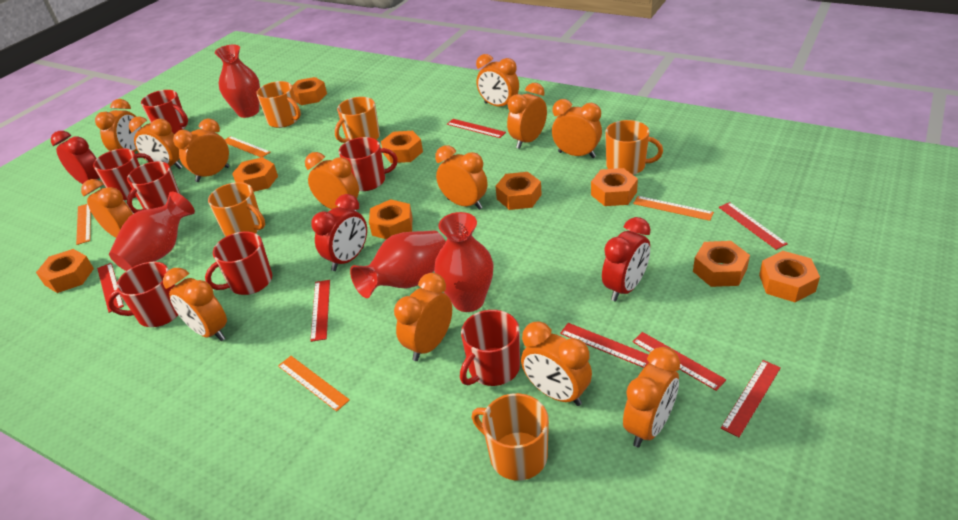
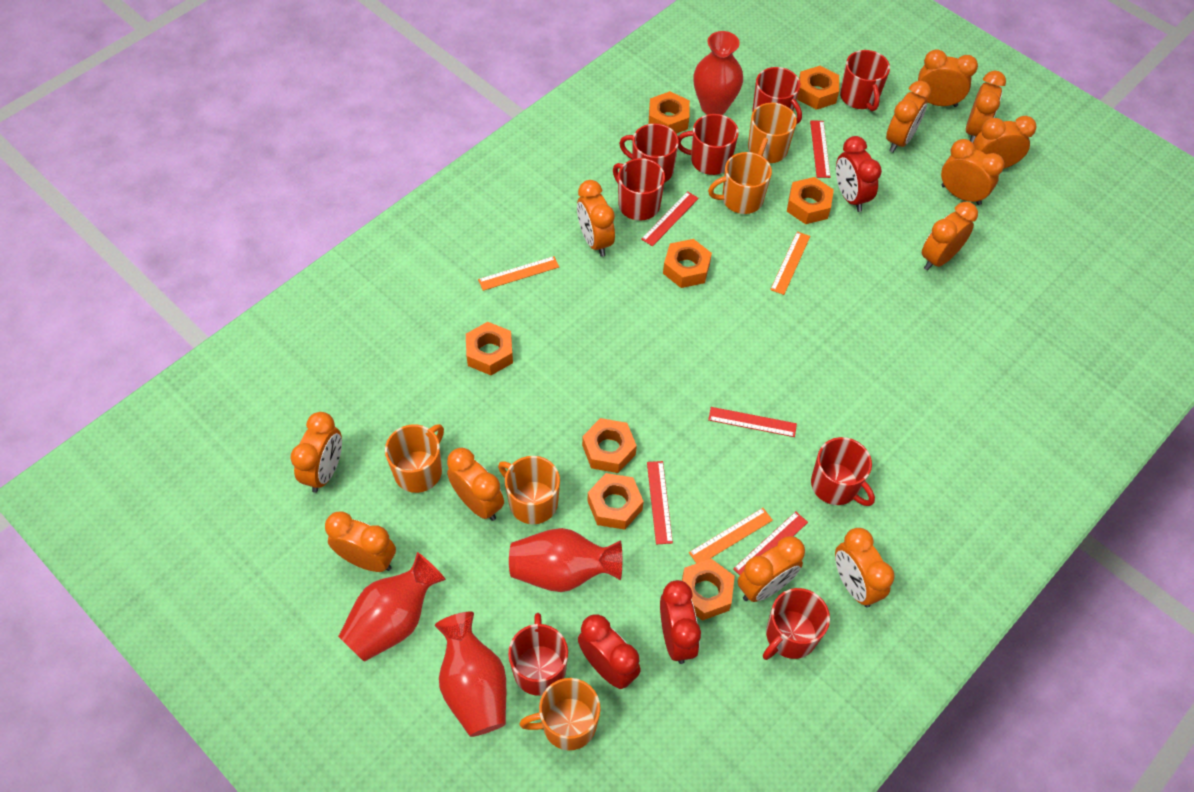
orange clock: [81,179,133,238] [95,99,142,152] [129,116,183,169] [163,268,227,341] [173,118,229,182] [305,152,359,211] [394,273,452,361] [435,145,487,210] [476,54,519,106] [507,83,547,149] [521,321,592,406] [552,99,602,158] [623,347,680,448] = 13 -> [291,412,342,493] [325,512,396,572] [447,448,504,521] [577,180,615,257] [737,536,805,602] [835,528,895,608] [886,81,931,153] [918,49,978,107] [922,202,978,270] [941,139,1004,205] [966,71,1006,143] [973,116,1036,169] = 12
orange nut: [36,249,94,293] [232,157,278,192] [292,77,327,105] [369,199,412,239] [381,131,423,163] [495,172,542,210] [591,168,638,206] [693,241,750,287] [759,251,820,302] = 9 -> [466,322,513,375] [582,418,637,473] [588,473,644,530] [649,91,690,134] [663,239,712,288] [682,559,735,621] [787,177,834,224] [797,66,839,110] = 8
orange ruler: [76,204,91,245] [225,136,270,157] [278,356,350,412] [633,196,714,221] = 4 -> [478,256,559,291] [689,508,773,563] [770,231,810,295] = 3
red mug: [93,149,154,200] [107,262,178,327] [127,161,180,213] [141,90,188,134] [205,232,272,295] [339,137,398,191] [460,310,520,386] = 7 -> [508,613,568,696] [613,158,665,221] [619,123,679,183] [678,114,739,175] [752,67,802,124] [763,588,830,660] [811,437,875,506] [840,50,890,111] = 8
red ruler: [97,263,124,313] [310,280,330,342] [447,119,506,138] [560,323,650,368] [632,332,726,391] [719,202,788,250] [721,360,781,437] = 7 -> [641,191,699,246] [647,461,673,545] [708,407,797,437] [733,512,808,575] [810,121,831,178] = 5

